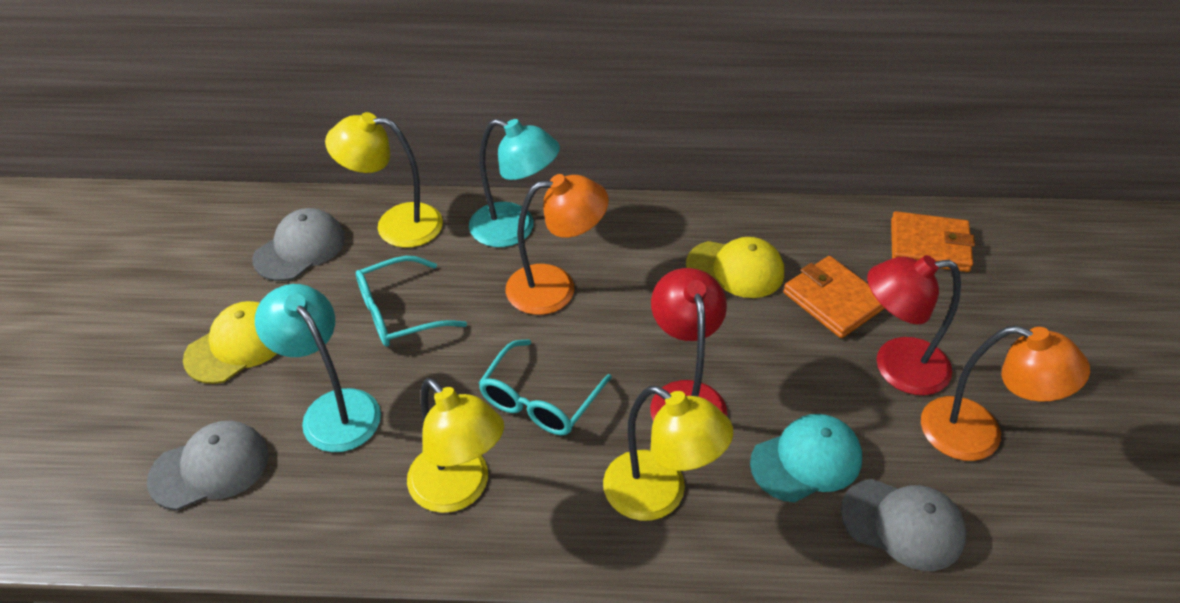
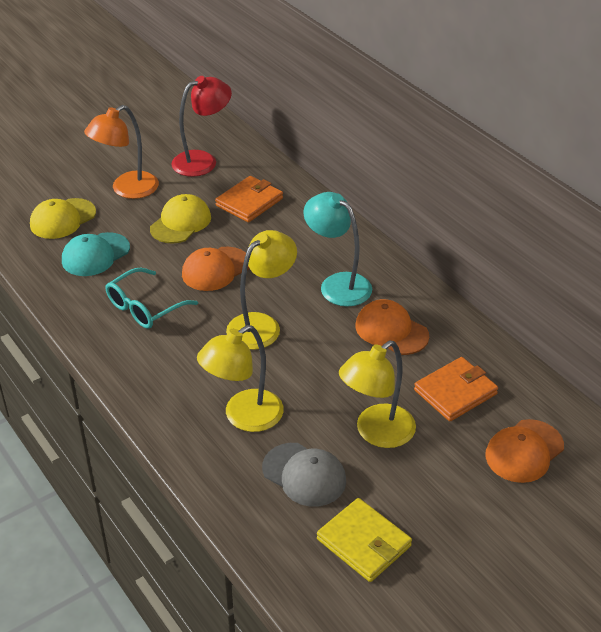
grey cap: [147,421,269,510] [253,208,345,281] [841,479,966,571] = 3 -> [262,443,346,507] = 1
orange cap: none = 0 -> [182,247,249,291] [355,299,429,355] [485,419,564,483] = 3
orange lamp: [506,174,609,315] [921,326,1090,461] = 2 -> [84,105,159,199] = 1
red lamp: [650,268,727,421] [867,255,961,395] = 2 -> [171,76,232,177] = 1
turquoise glasses: [356,256,467,347] [479,339,612,435] = 2 -> [106,268,198,329] = 1
turquoise lamp: [255,284,381,452] [469,119,560,247] = 2 -> [303,192,372,307] = 1
yellow wallet: none = 0 -> [317,498,412,582] = 1

